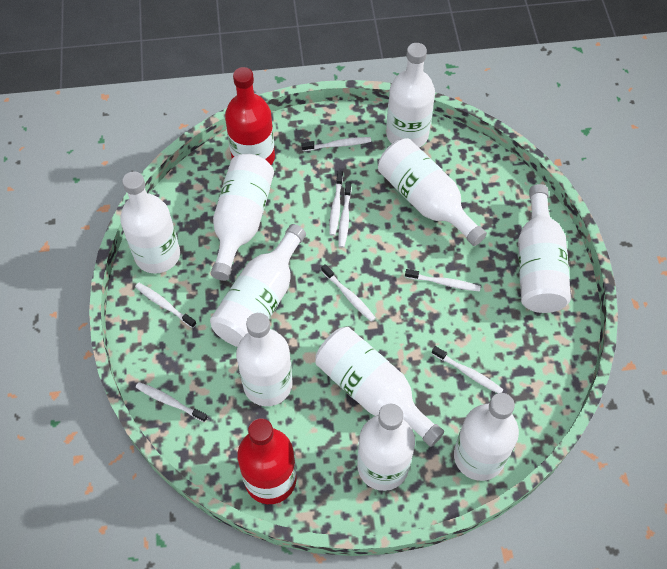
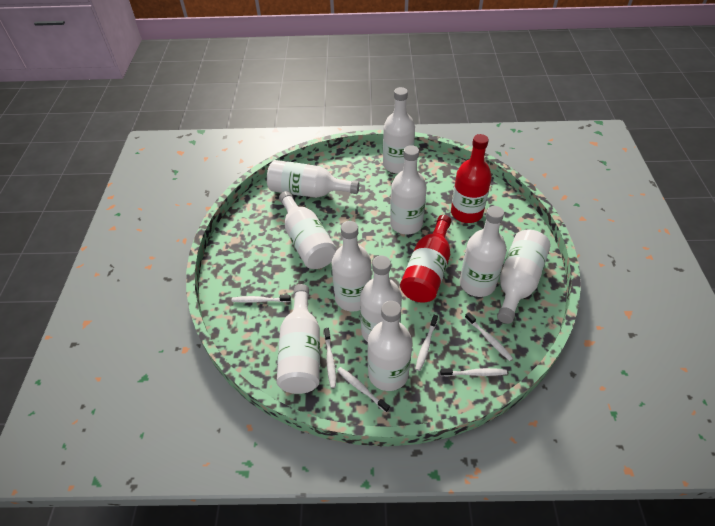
white toothbrush: [135,283,197,328] [136,382,208,422] [302,137,371,151] [321,264,375,322] [329,171,343,236] [338,182,352,248] [405,269,481,291] [432,346,504,393] = 8 -> [232,295,291,303] [324,328,336,388] [337,367,390,413] [415,315,438,371] [440,368,507,376] [465,312,513,361] = 6

